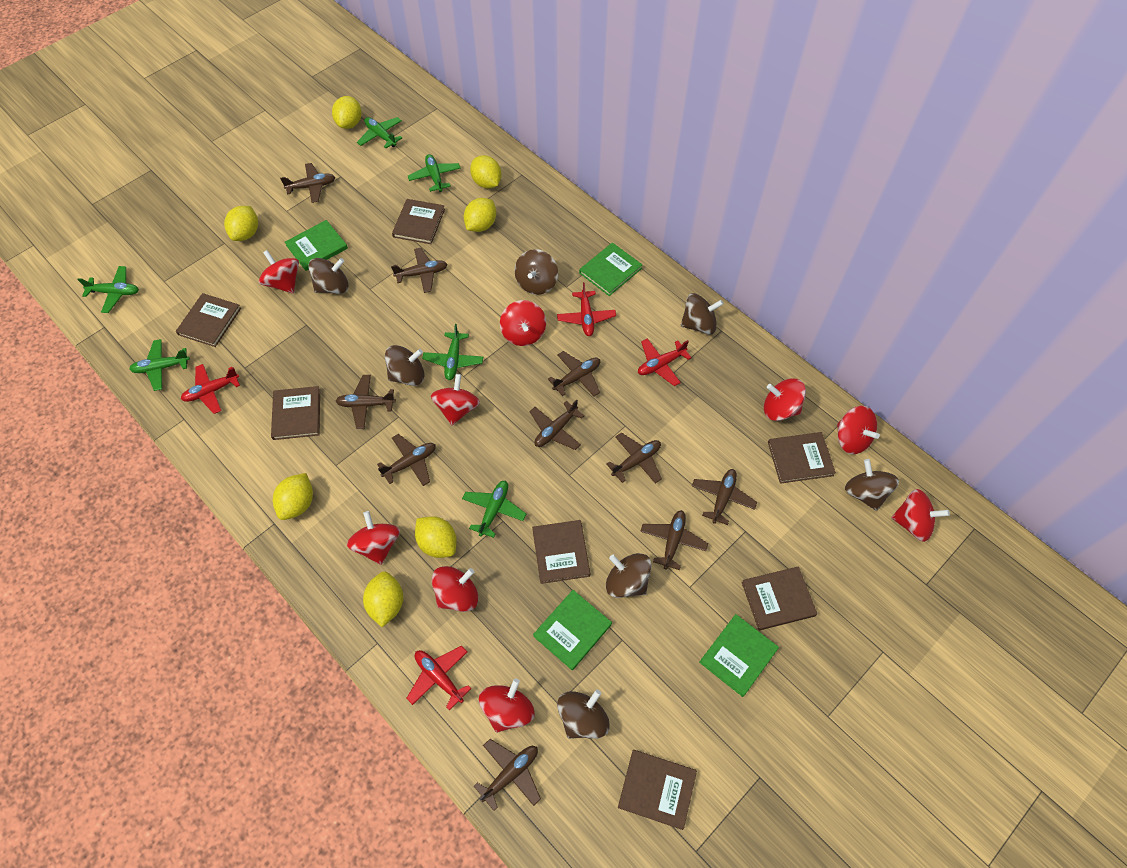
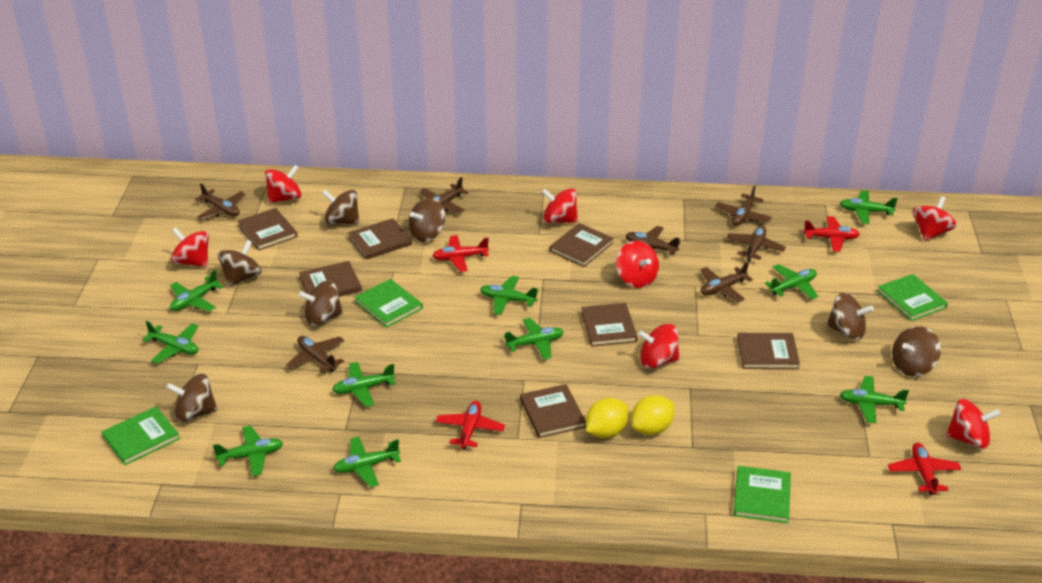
brown plane: [280,163,335,203] [336,375,396,429] [377,434,436,486] [391,248,447,293] [474,739,541,811] [530,400,584,450] [548,351,600,397] [606,432,662,484] [640,510,708,570] [692,469,757,525] = 10 -> [195,183,245,220] [286,336,345,373] [420,177,469,213] [625,226,680,255] [700,262,753,302] [715,185,772,226] [726,226,786,262] = 7
green plane: [77,266,139,313] [129,339,190,391] [357,117,402,148] [408,154,461,192] [422,324,483,380] [462,481,526,538] = 6 -> [142,321,198,364] [170,270,223,311] [213,425,283,476] [332,362,396,407] [333,437,401,487] [480,276,538,315] [504,318,564,360] [765,264,818,299] [840,190,898,224] [840,376,909,423] = 10
red spinning top: [259,250,299,293] [347,511,400,565] [431,374,480,425] [432,566,478,612] [479,678,535,733] [500,300,546,346] [764,378,806,421] [837,406,880,454] [891,489,950,542] = 9 -> [171,227,209,267] [265,165,302,203] [542,188,578,223] [616,241,659,288] [638,324,680,369] [913,196,957,241] [946,398,1000,449] = 7
yellow lemon: [224,206,258,241] [273,473,313,520] [332,96,362,129] [363,571,403,627] [415,516,457,558] [464,198,496,232] [470,155,502,188] = 7 -> [586,398,629,438] [631,395,674,435] = 2

